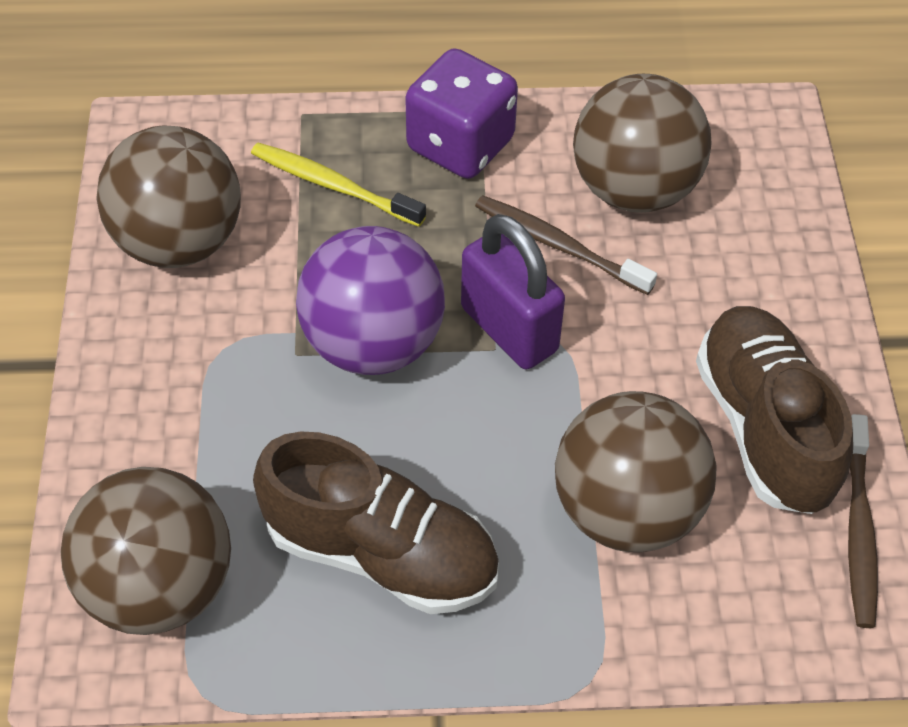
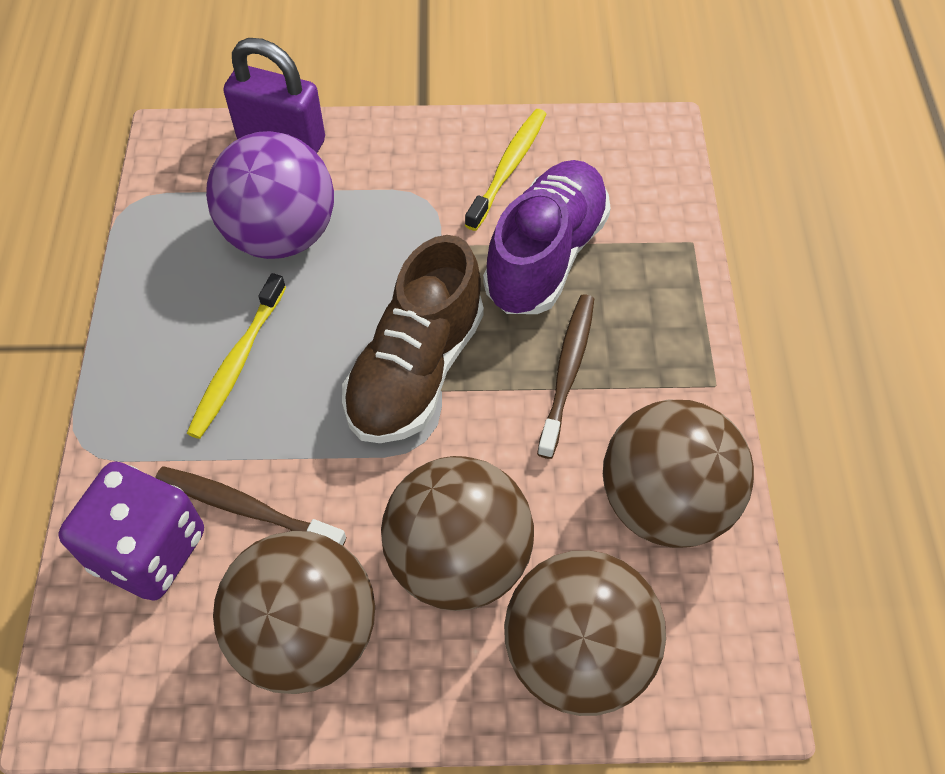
brown shoe: [253,432,499,614] [696,306,853,514] = 2 -> [342,235,484,443] = 1
purple shoe: none = 0 -> [483,160,611,314] = 1
yellow toothbrush: [251,143,426,227] = 1 -> [187,273,286,439] [465,109,546,231] = 2

